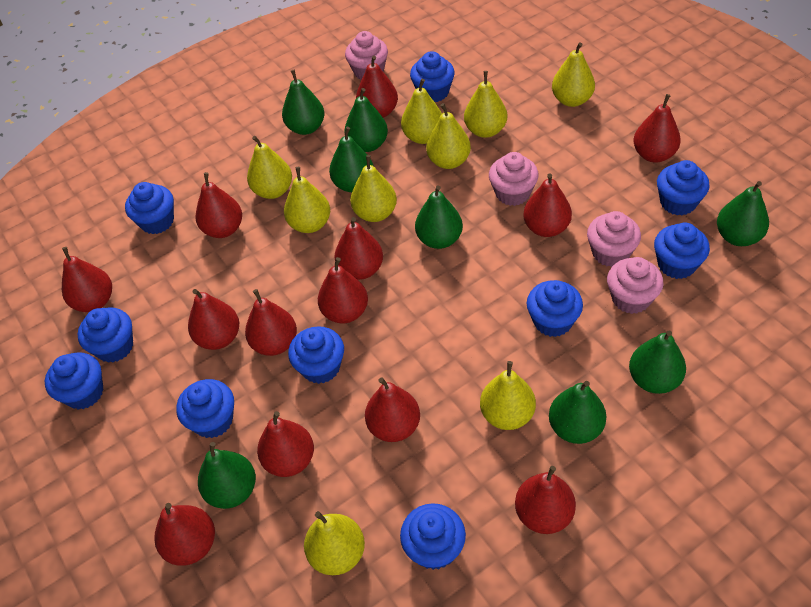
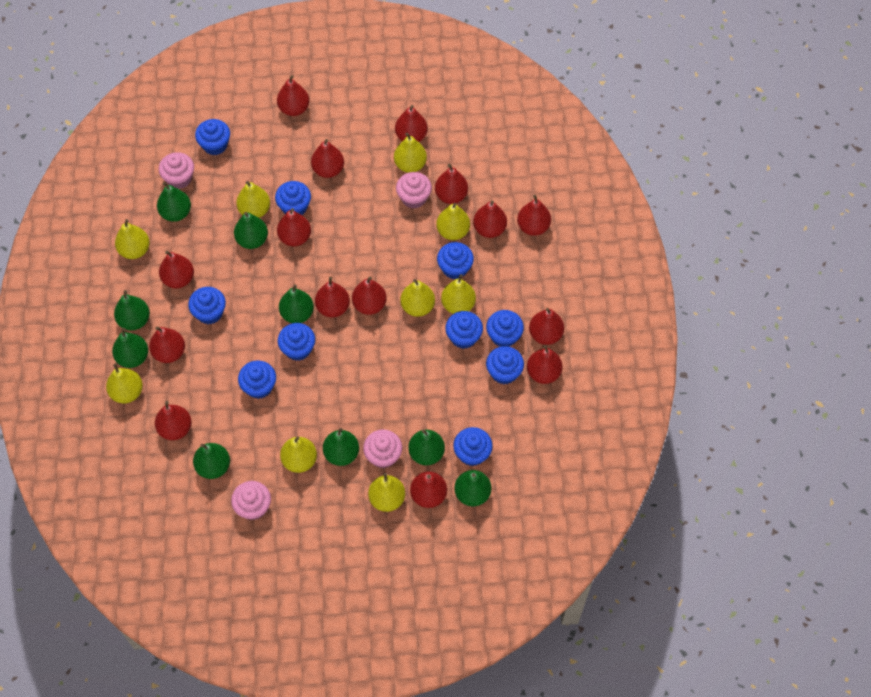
green pear: [198,442,256,509] [282,70,324,135] [329,127,373,192] [344,88,388,152] [415,185,463,249] [549,381,606,444] [629,331,686,394] [717,181,769,246] = 8 -> [112,328,148,368] [114,290,150,330] [157,182,191,222] [193,443,230,479] [234,212,268,249] [279,284,314,323] [323,428,359,466] [408,429,445,465] [454,470,491,506] = 9
red pear: [62,247,112,312] [154,503,215,566] [188,289,239,350] [196,172,242,238] [245,289,297,356] [257,411,314,477] [318,257,368,323] [334,217,383,280] [356,56,398,118] [365,377,420,442] [515,466,576,534] [523,173,572,237] [634,94,681,162] = 13 -> [149,327,185,363] [155,401,191,440] [159,251,194,288] [277,75,309,116] [277,208,311,246] [311,139,344,178] [315,277,350,318] [352,276,387,315] [395,105,428,142] [410,471,447,508] [435,164,468,204] [473,201,507,238] [517,195,551,236] [527,345,562,384] [529,308,564,345] = 15

